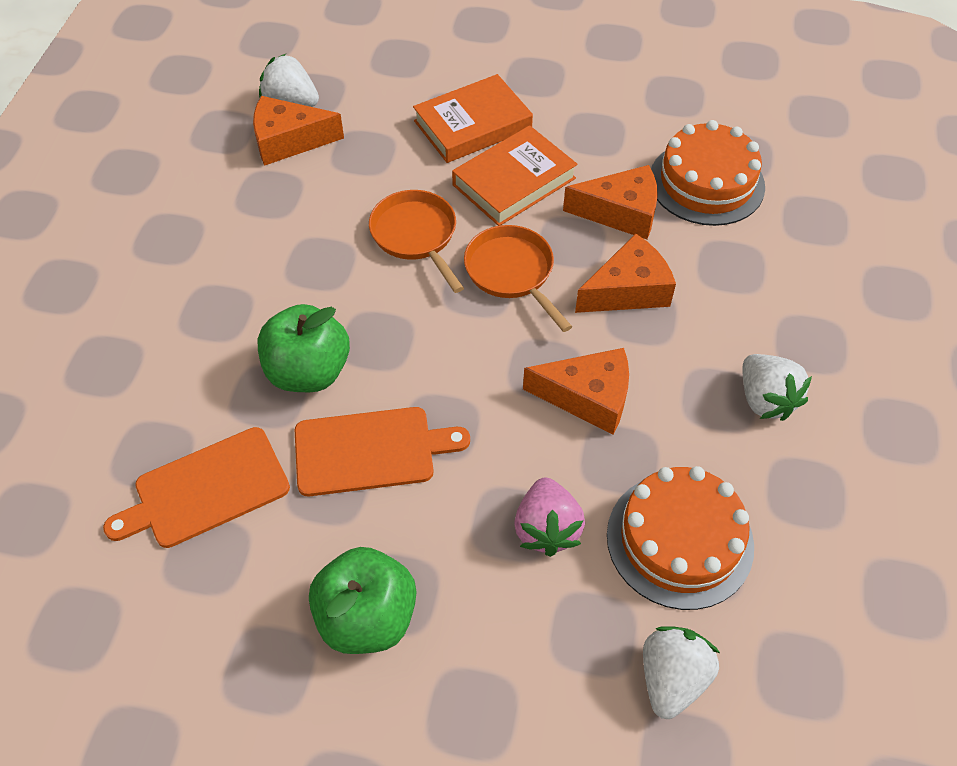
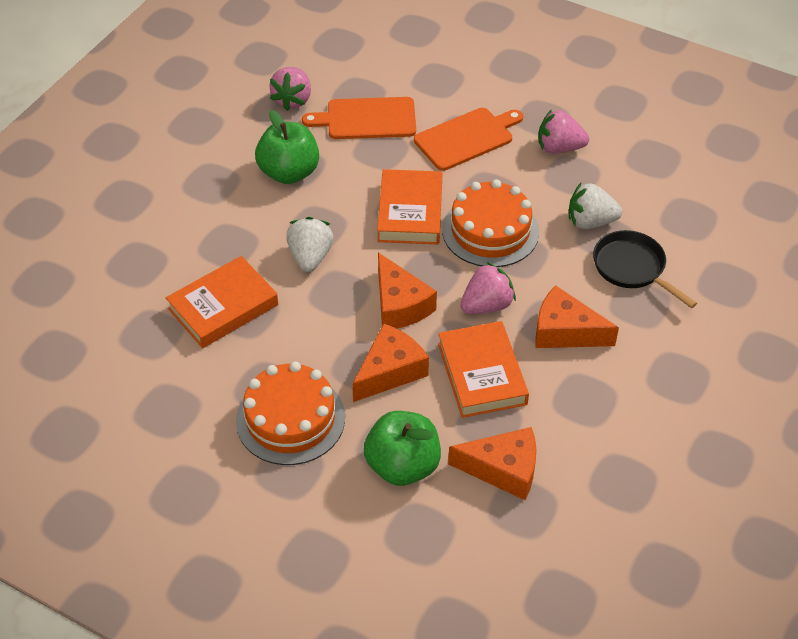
black pan: none = 0 -> [593,230,697,308] = 1
orange book: [413,74,533,163] [452,125,578,226] = 2 -> [166,256,278,348] [377,169,443,244] [438,321,529,418] = 3
orange pan: [369,190,464,293] [464,225,572,332] = 2 -> none = 0
pink strawberry: [514,478,585,557] = 1 -> [269,67,311,111] [460,262,516,314] [538,109,589,154] = 3
white strawberry: [259,54,319,107] [643,627,721,719] [742,354,812,421] = 3 -> [286,217,333,272] [569,183,622,229] = 2

